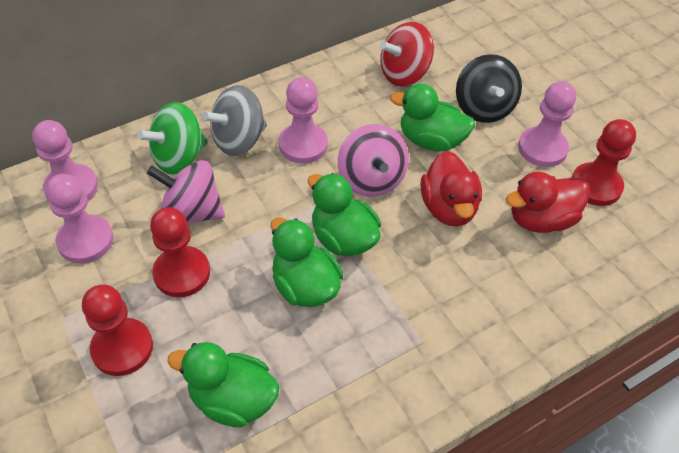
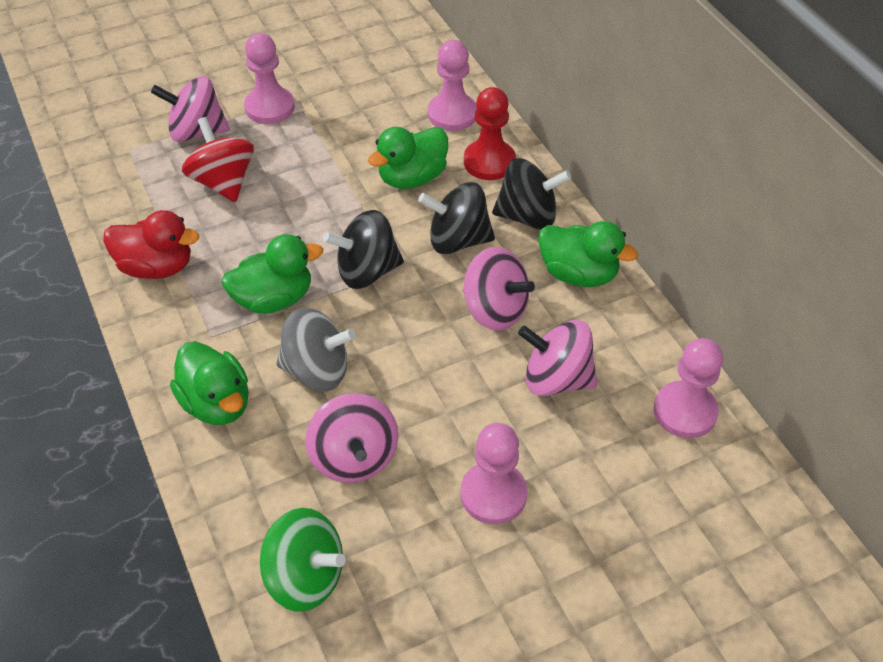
black spinning top: [456,54,522,123] = 1 -> [323,210,404,289] [418,182,495,254] [492,158,571,230] = 3
pink spinning top: [147,160,225,223] [338,124,409,197] = 2 -> [151,76,230,142] [305,393,399,483] [463,247,535,331] [518,320,598,396] = 4
red duck: [421,151,482,227] [506,172,590,233] = 2 -> [103,210,199,279] = 1
red pawn: [82,284,153,376] [150,207,210,297] [571,119,636,206] = 3 -> [464,87,516,180] = 1

